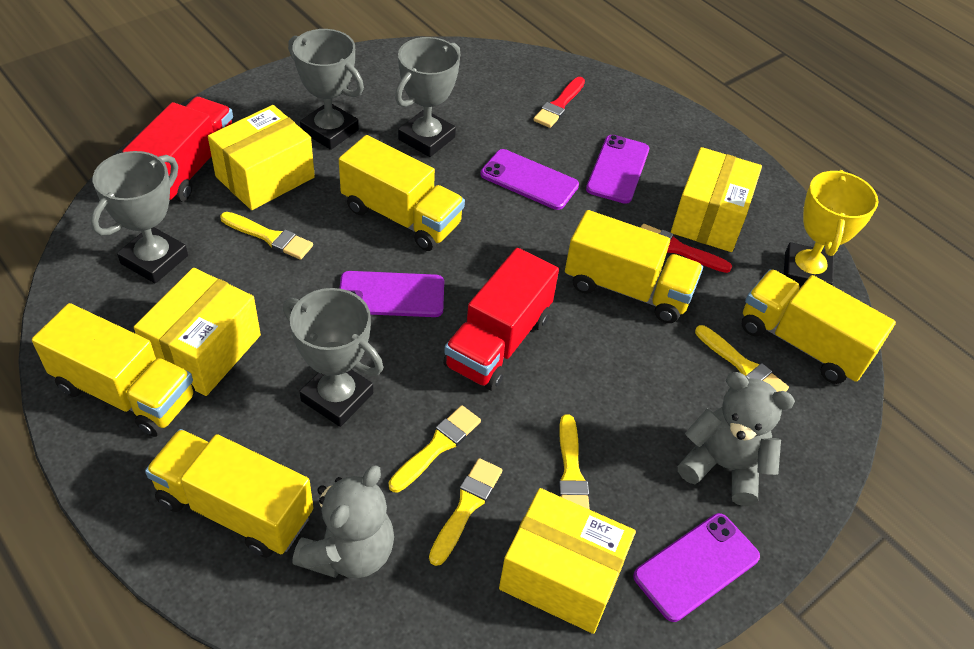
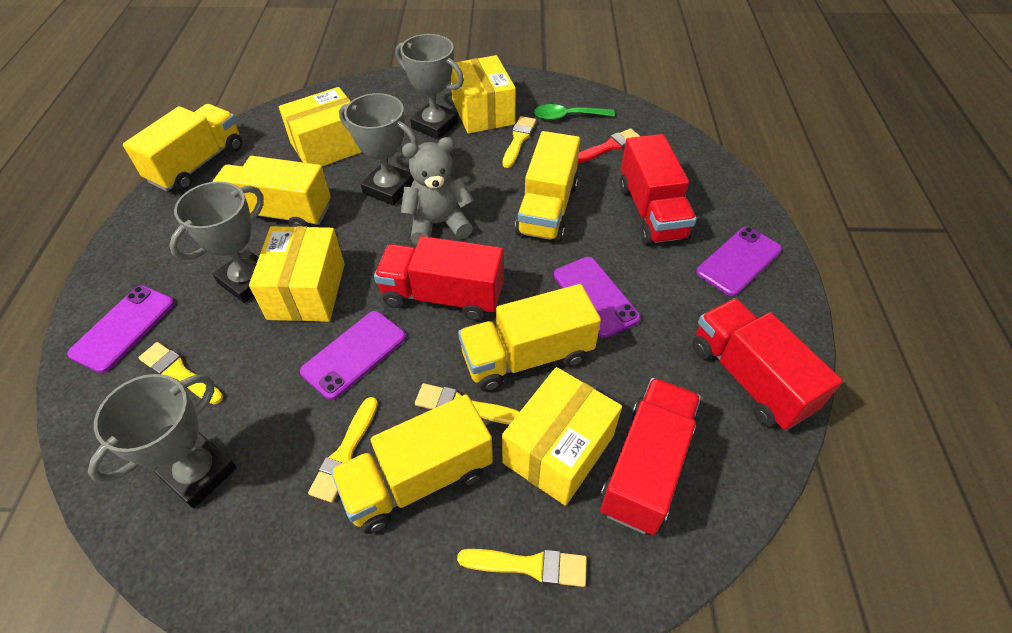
green spoon: none = 0 -> [534,104,615,120] = 1
grey teddy bear: [292,465,394,578] [678,372,795,506] = 2 -> [401,137,474,245] = 1
red brush: [533,77,585,128] [641,224,732,273] = 2 -> [578,128,640,164] = 1
red truck: [122,97,233,202] [443,248,559,391] = 2 -> [374,236,504,321] [600,378,701,535] [620,134,697,245] [693,298,843,430] = 4
yellow trophy: [784,170,879,287] = 1 -> none = 0

